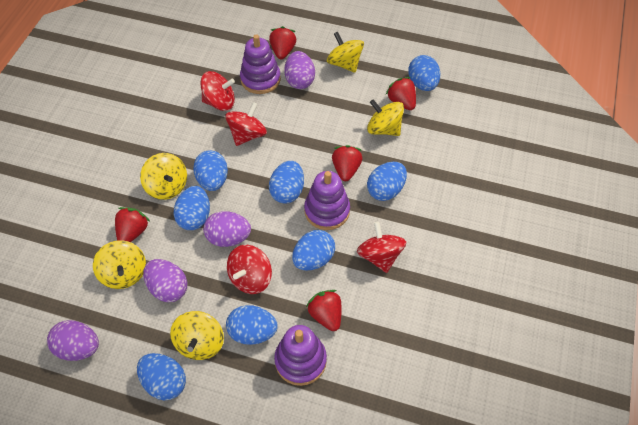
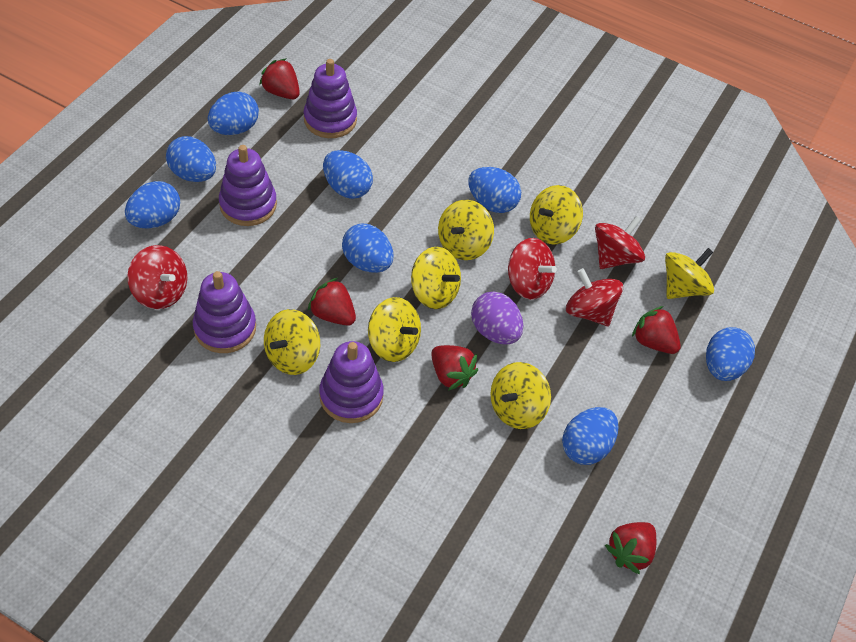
purple egg: [47,320,99,361] [143,259,188,302] [203,211,251,247] [284,51,315,89] = 4 -> [471,291,523,345] = 1
purple stacking toy: [240,34,281,94] [274,325,327,386] [304,171,350,230] = 3 -> [193,271,256,353] [219,145,277,226] [304,59,357,138] [319,341,384,423] = 4
yellow spinning top: [93,240,146,289] [140,153,187,200] [170,311,224,360] [327,32,364,73] [367,99,404,136] = 5 -> [264,309,320,375] [368,297,421,362] [411,247,461,309] [438,200,494,260] [490,362,551,429] [530,185,583,245] [665,248,714,299] = 7

